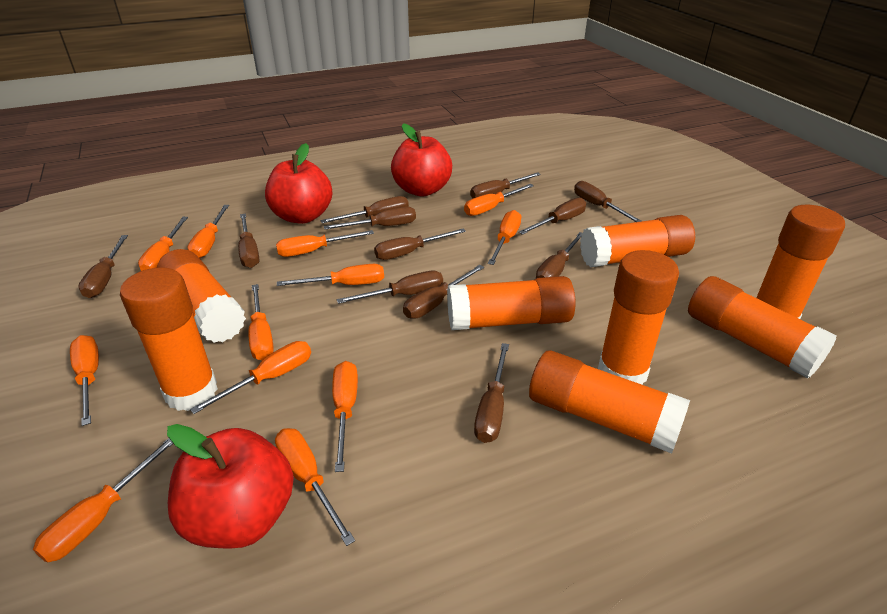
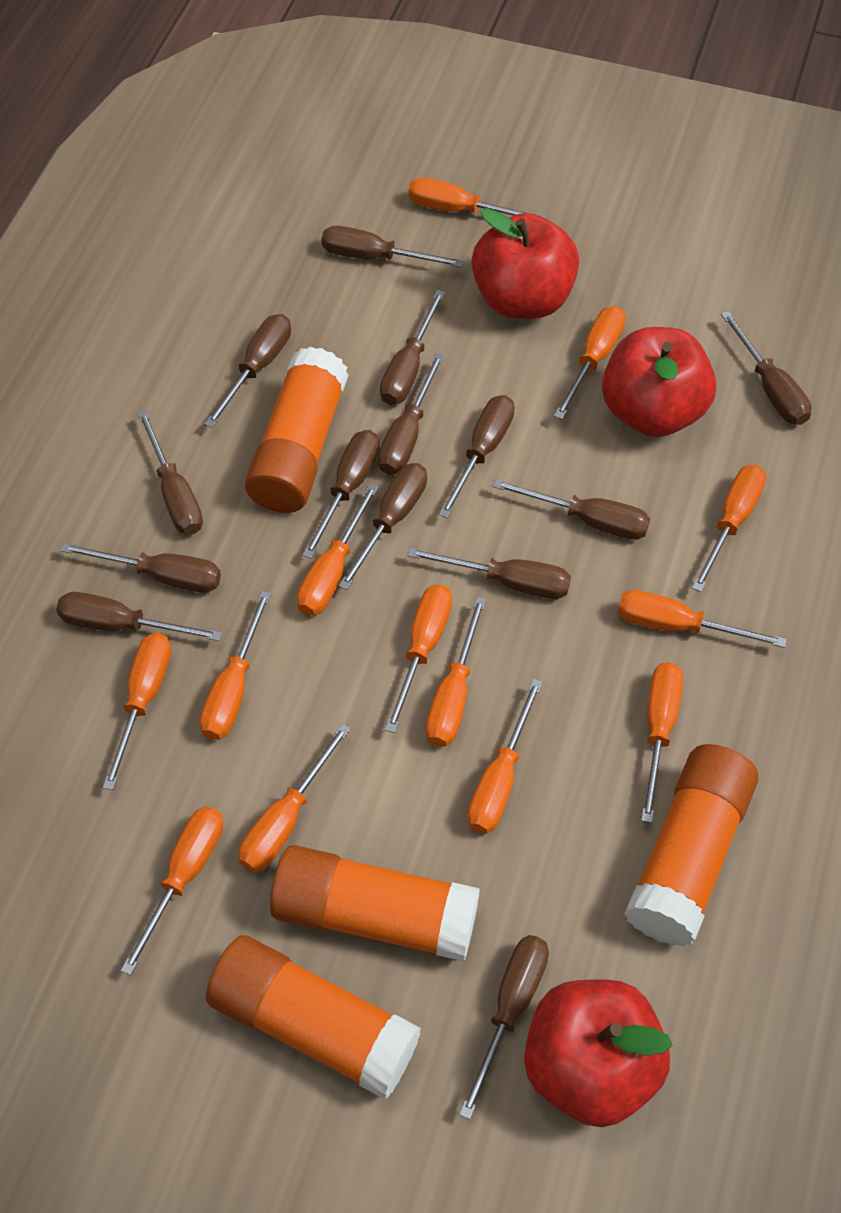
brown screwdriver: [79,235,128,298] [238,214,259,268] [321,196,409,223] [324,207,416,229] [337,271,443,304] [374,229,466,260] [403,265,484,319] [470,172,541,199] [474,343,509,443] [518,198,586,235] [536,232,582,279] [574,181,641,222] = 12 -> [56,592,222,641] [60,543,221,593] [137,410,203,535] [205,314,291,428] [303,430,380,559] [321,226,464,267] [338,463,427,590] [378,353,444,475] [380,290,445,405] [407,548,571,599] [439,395,515,518] [459,935,549,1120] [492,479,650,540] [721,311,811,425] = 14
orange glue stick: [120,267,218,411] [157,249,246,343] [447,276,576,330] [529,350,690,454] [580,215,695,267] [598,250,679,385] [688,276,837,378] [756,205,845,319] = 8 -> [206,935,421,1099] [245,346,348,513] [270,845,480,961] [624,744,759,947] = 4
orange screwdriver: [33,438,173,563] [70,335,99,426] [138,217,188,271] [187,205,229,258] [190,341,311,414] [249,284,274,360] [275,428,355,546] [276,230,374,257] [277,264,384,286] [332,361,358,472] [464,184,534,216] [488,210,521,265] = 12 -> [103,633,171,790] [121,807,223,975] [200,591,271,740] [239,724,351,872] [297,484,379,616] [385,585,452,733] [408,178,547,219] [425,597,486,747] [467,679,543,834] [554,306,626,419] [618,590,787,648] [641,662,683,823] [692,465,766,592] = 13

